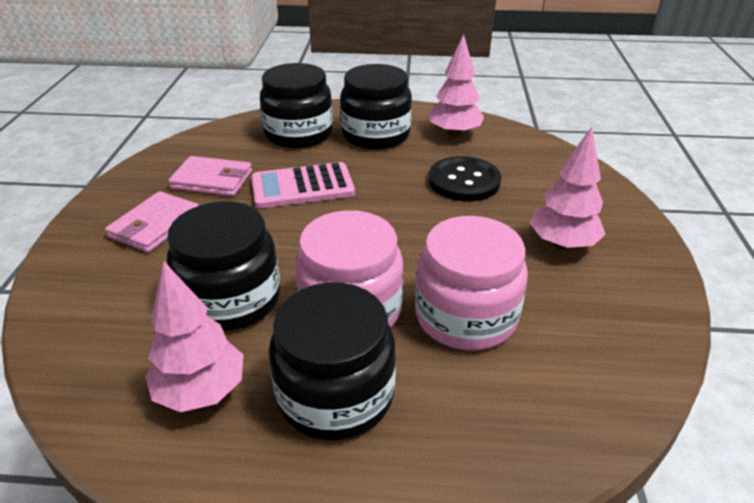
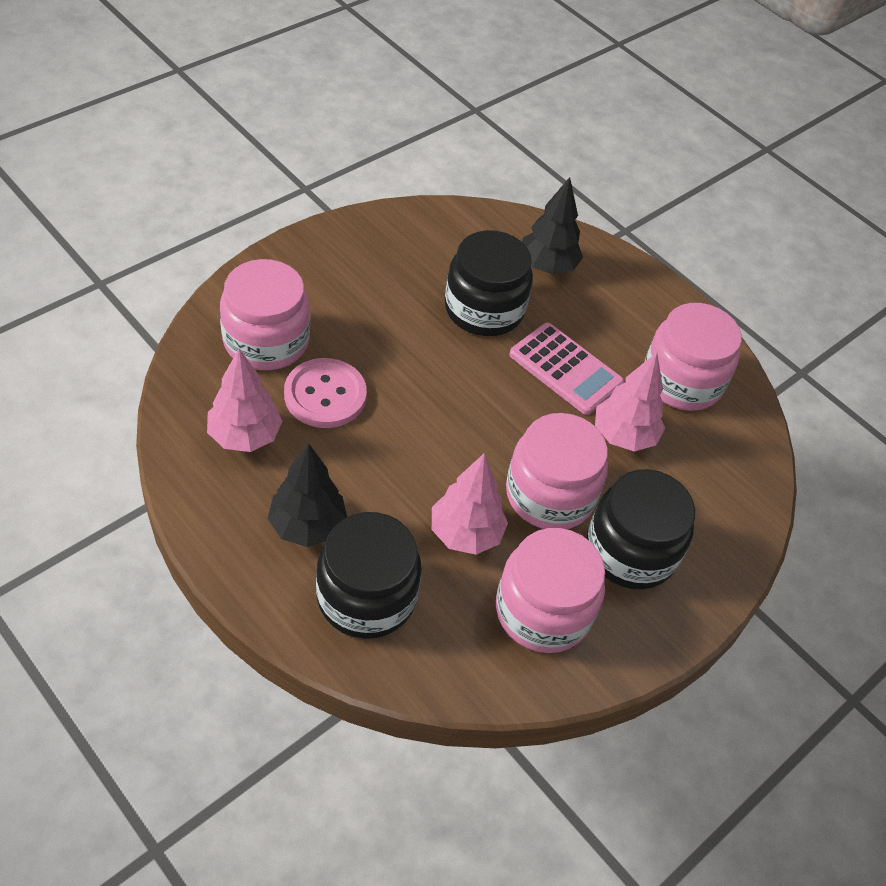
black button: [429,156,501,201] = 1 -> none = 0
black jar: [167,201,280,331] [260,63,333,148] [269,283,396,441] [340,64,412,150] = 4 -> [316,512,422,639] [445,230,533,336] [586,469,695,590] = 3
black tree: none = 0 -> [268,443,347,547] [522,177,583,274] = 2
pink button: none = 0 -> [284,358,367,428] = 1
pink jar: [295,210,404,327] [415,216,528,351] = 2 -> [220,259,310,370] [496,528,605,653] [506,413,608,529] [645,303,742,411] = 4
pink wallet: [105,191,199,253] [168,156,252,196] = 2 -> none = 0

